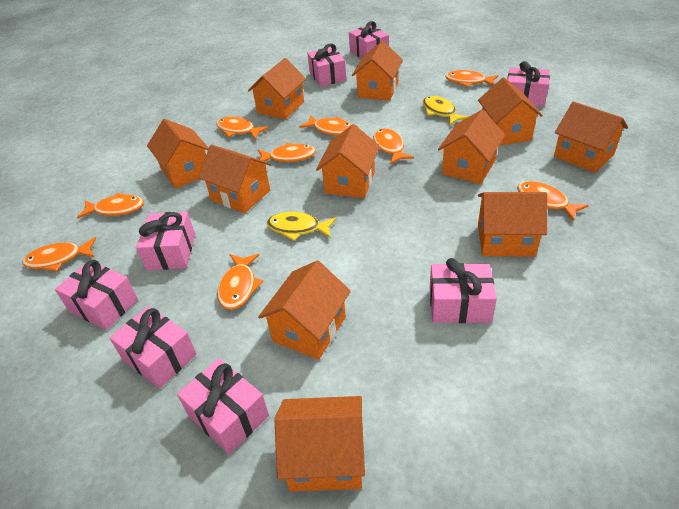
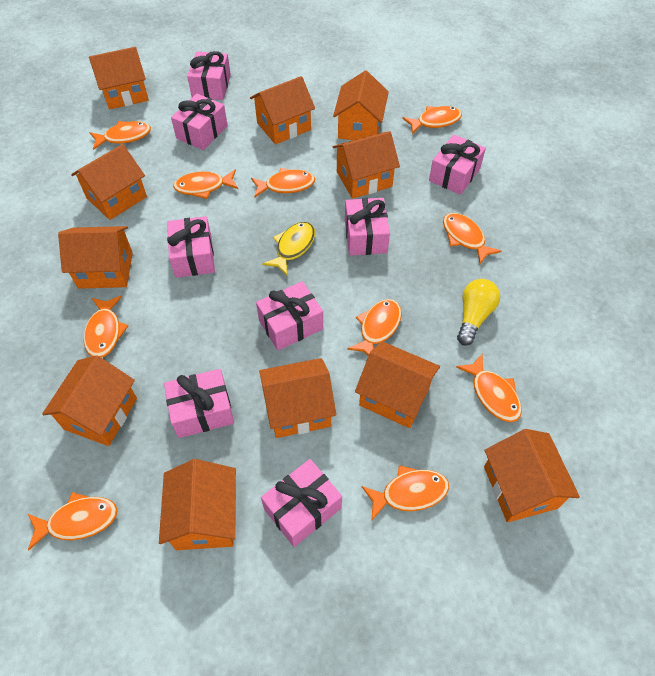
orange fish: [22,237,96,272] [77,193,144,219] [216,117,269,140] [217,254,263,310] [258,143,316,162] [299,115,352,136] [373,128,414,164] [445,70,498,87] [517,181,589,221] = 9 -> [28,492,118,551] [84,296,128,358] [89,121,151,150] [173,169,238,199] [251,168,315,198] [347,299,402,356] [361,465,449,521] [402,106,462,134] [443,213,502,264] [456,354,522,422] = 10
yellow fish: [267,212,337,241] [423,96,469,125] = 2 -> [262,222,315,275] = 1
yellow light bulb: none = 0 -> [457,279,500,345] = 1

